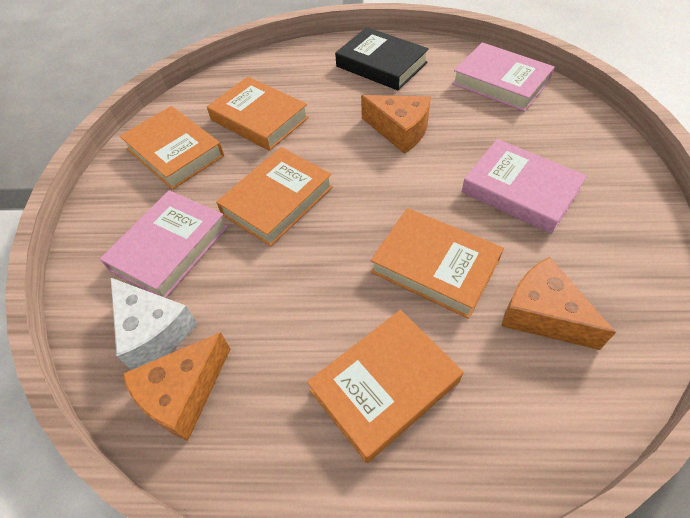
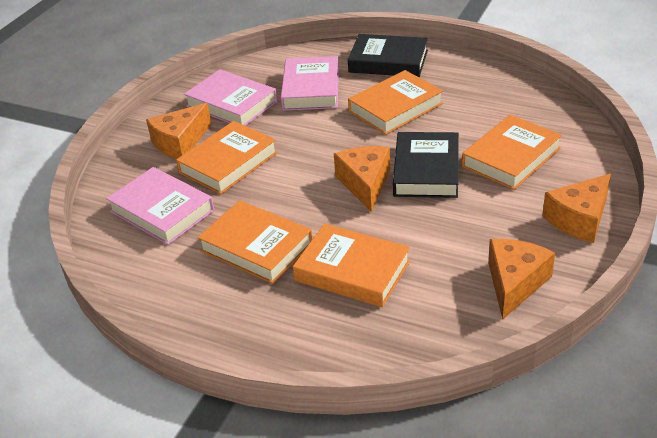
black book: [335,27,429,90] = 1 -> [348,34,428,77] [393,132,459,198] = 2
orange cheese: [122,332,230,441] [361,95,431,154] [502,257,616,350] = 3 -> [146,103,211,159] [334,146,390,212] [488,239,555,320] [542,174,611,243] = 4
white cheese: [111,278,198,370] = 1 -> none = 0

